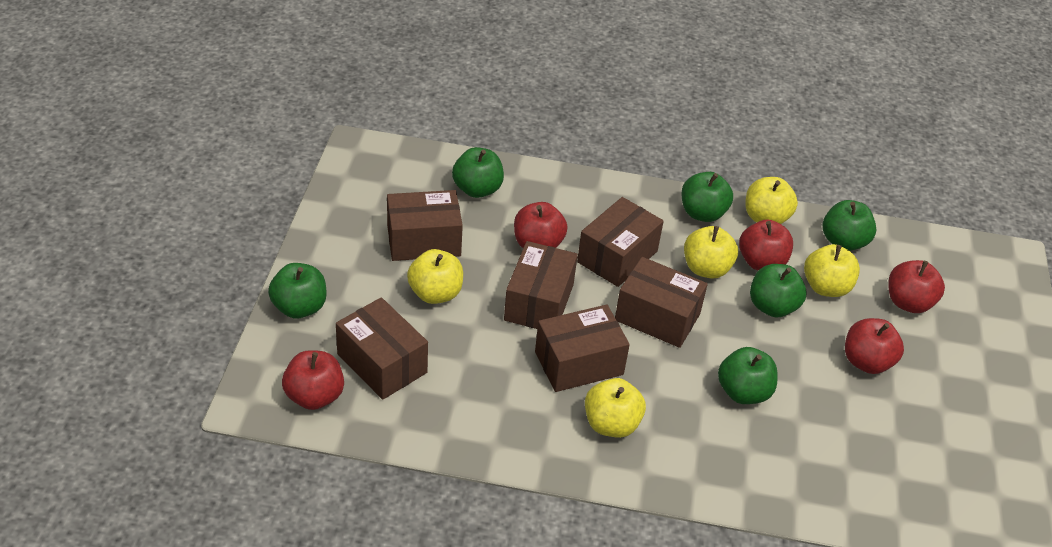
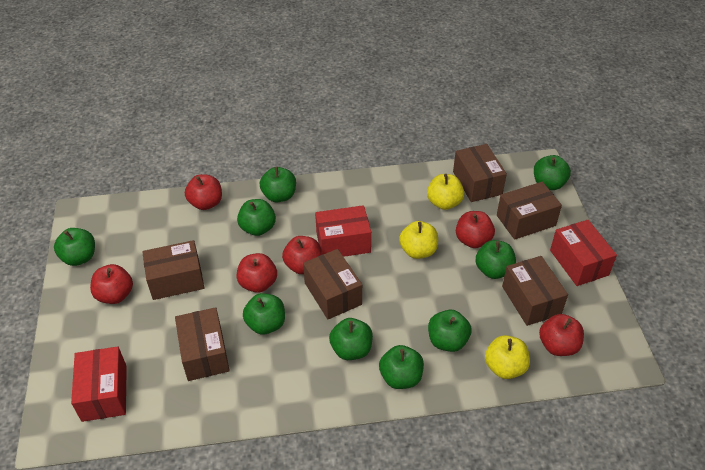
green apple: [268,263,326,319] [452,147,504,198] [681,172,733,222] [718,347,778,404] [750,264,806,318] [823,200,876,251] = 6 -> [54,228,95,266] [237,199,276,236] [243,293,285,335] [260,167,296,202] [329,318,373,360] [379,345,424,389] [428,310,471,352] [476,240,516,279] [534,155,571,190] = 9
red apple: [282,350,344,410] [514,202,568,248] [739,219,793,271] [845,318,904,374] [888,260,945,313] = 5 -> [90,264,133,304] [185,174,222,210] [236,253,277,293] [282,236,322,274] [456,211,495,248] [539,314,584,356] = 6
red box: none = 0 -> [71,346,127,422] [315,205,371,257] [550,220,617,286] = 3
yellow apple: [407,249,463,304] [585,378,646,438] [684,226,738,279] [745,177,798,224] [804,244,860,297] = 5 -> [399,221,438,259] [427,174,464,210] [485,335,530,379] = 3

